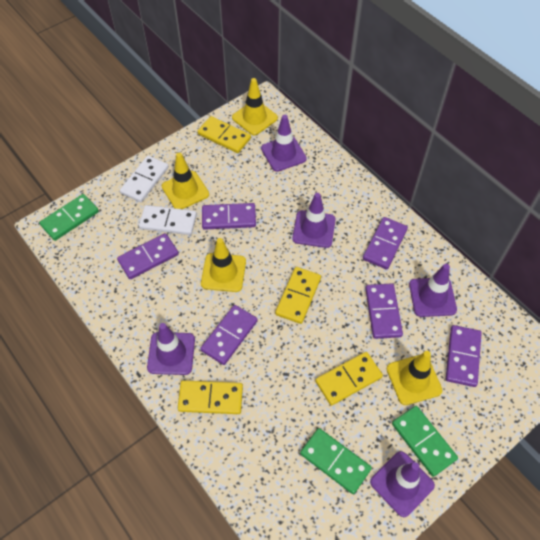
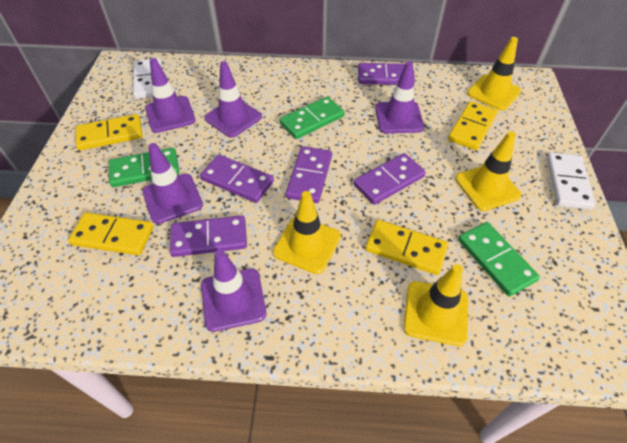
purple domino: [117,233,179,279] [200,305,258,365] [202,203,256,230] [363,217,408,269] [365,283,403,339] [446,325,482,387] = 6 -> [170,215,247,257] [200,155,274,203] [286,146,332,203] [354,153,426,205] [358,63,415,85] = 5

